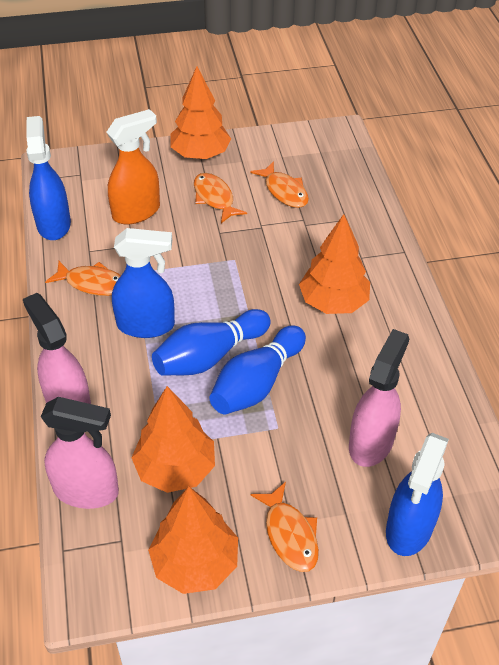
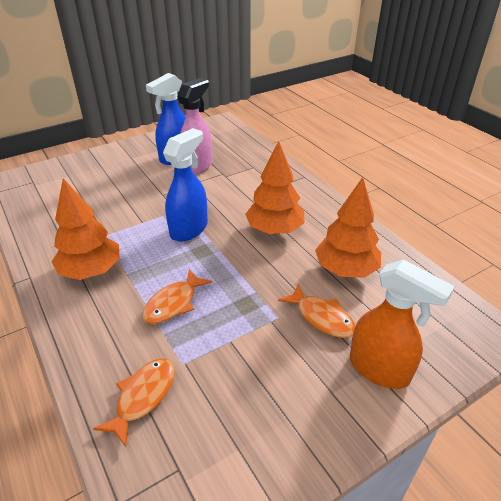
blue bowling pin: [152,309,270,376] [209,325,306,414] = 2 -> none = 0
blue spray bottle: [26,116,71,240] [112,228,175,338] [386,433,449,556] = 3 -> [146,73,186,165] [163,128,208,242] = 2
orange fish: [45,261,121,296] [194,173,247,223] [250,161,309,208] [251,482,319,572] = 4 -> [93,358,175,447] [142,269,212,324] [278,284,356,338] = 3
orange tree: [131,386,215,493] [148,486,238,594] [171,66,231,159] [299,214,370,314] = 4 -> [52,178,120,280] [245,141,304,234] [315,177,381,278] = 3
pink spray bottle: [23,293,91,404] [41,397,119,509] [349,329,409,467] = 3 -> [177,78,212,175] = 1

